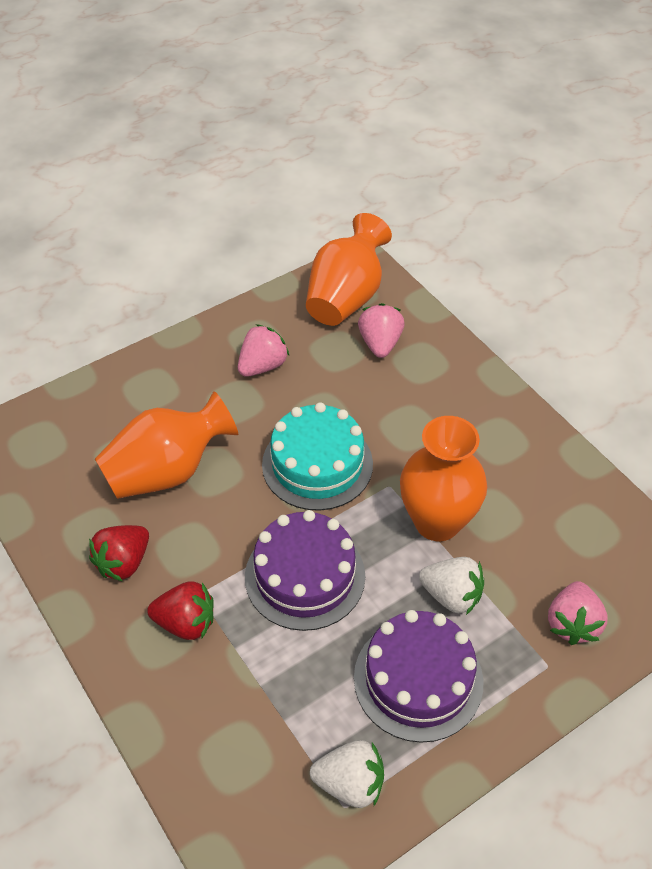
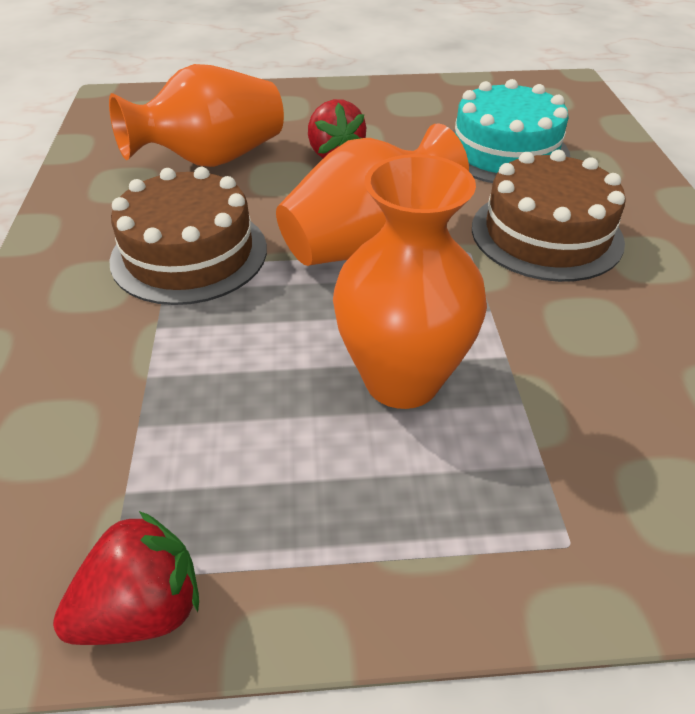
brown cake: none = 0 -> [110,167,267,305] [472,150,626,282] = 2
pink strawberry: [238,324,289,377] [358,303,404,358] [548,581,608,645] = 3 -> none = 0
purple cake: [245,510,365,631] [354,610,483,743] = 2 -> none = 0
white strawberry: [310,740,384,808] [419,557,484,615] = 2 -> none = 0

